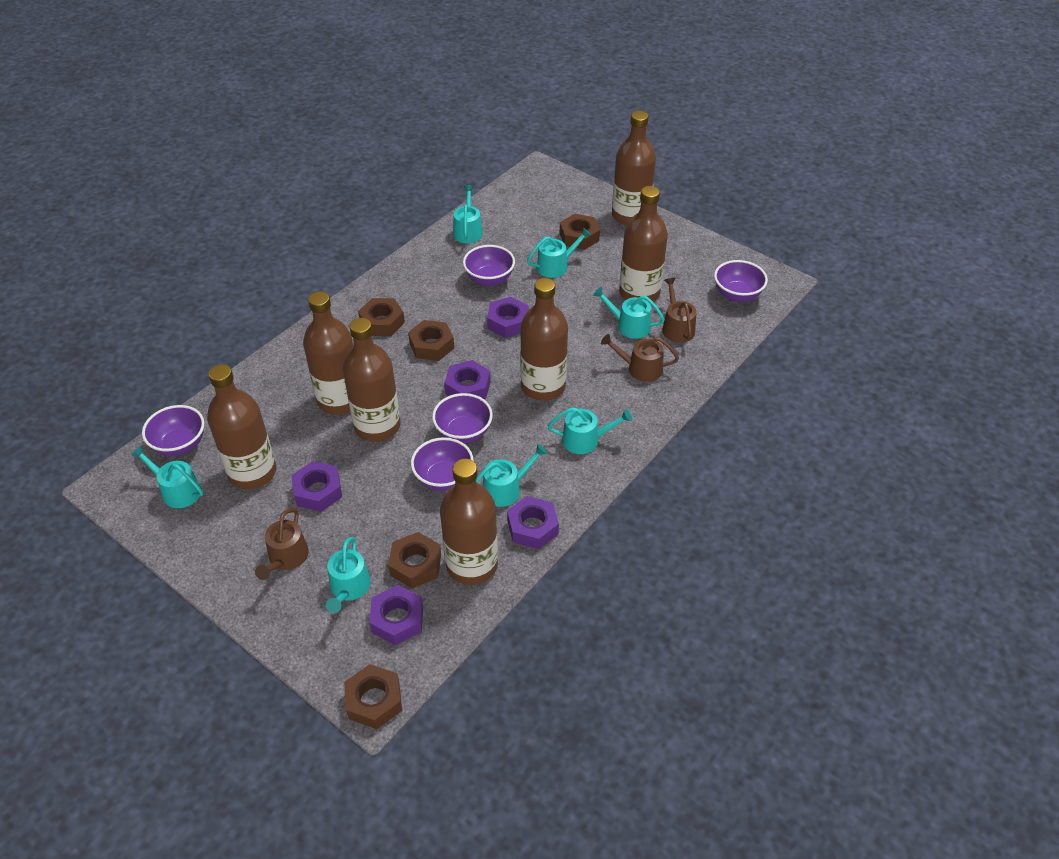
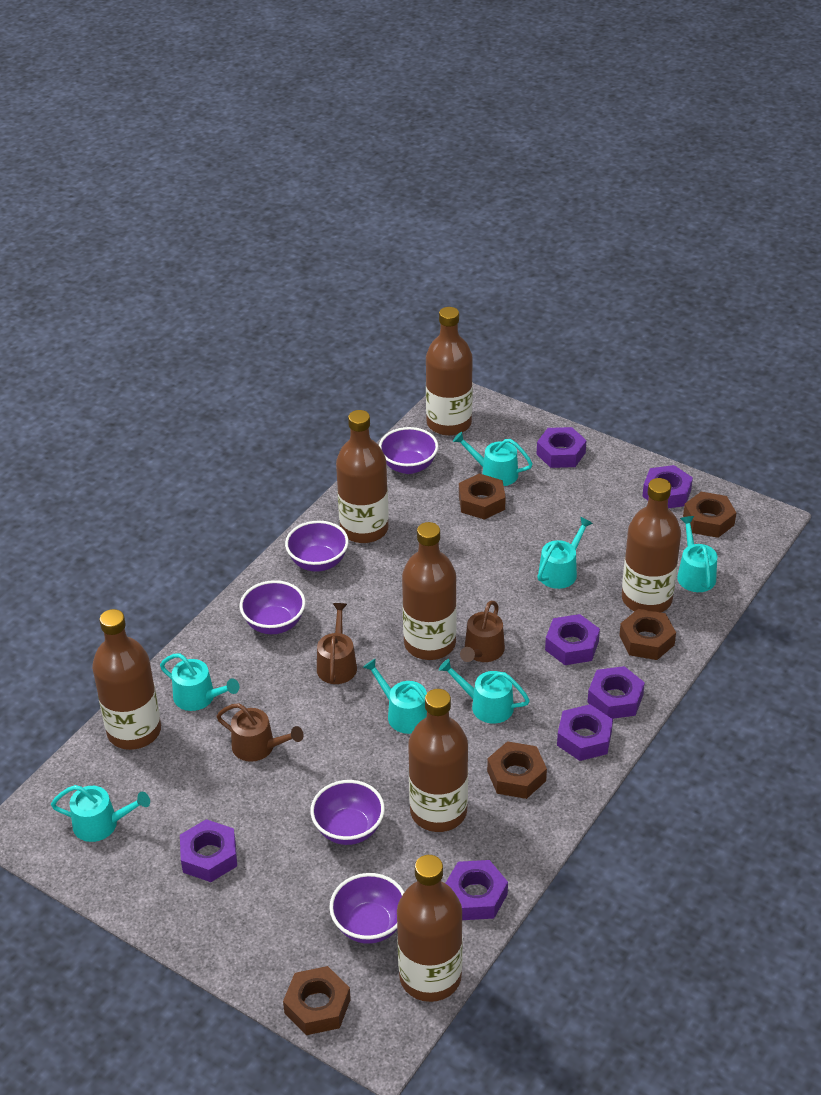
purple nut: [291,461,342,512] [369,585,423,645] [444,360,491,399] [487,297,529,338] [507,496,559,549] = 5 -> [180,819,237,882] [446,860,508,920] [537,427,587,468] [545,614,600,665] [557,704,613,761] [587,666,645,719] [642,465,693,508] = 7

